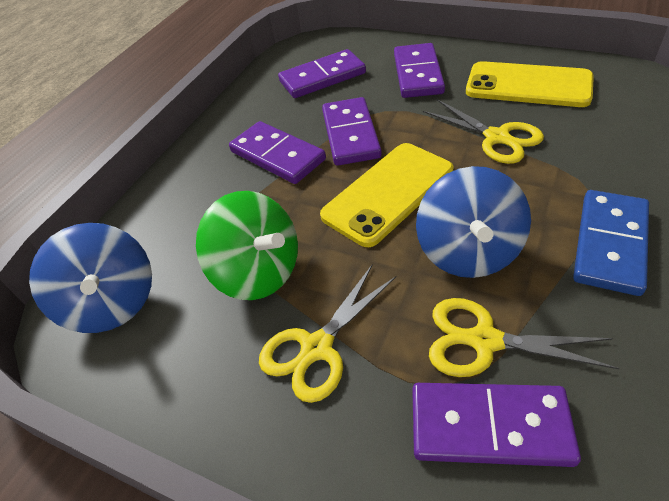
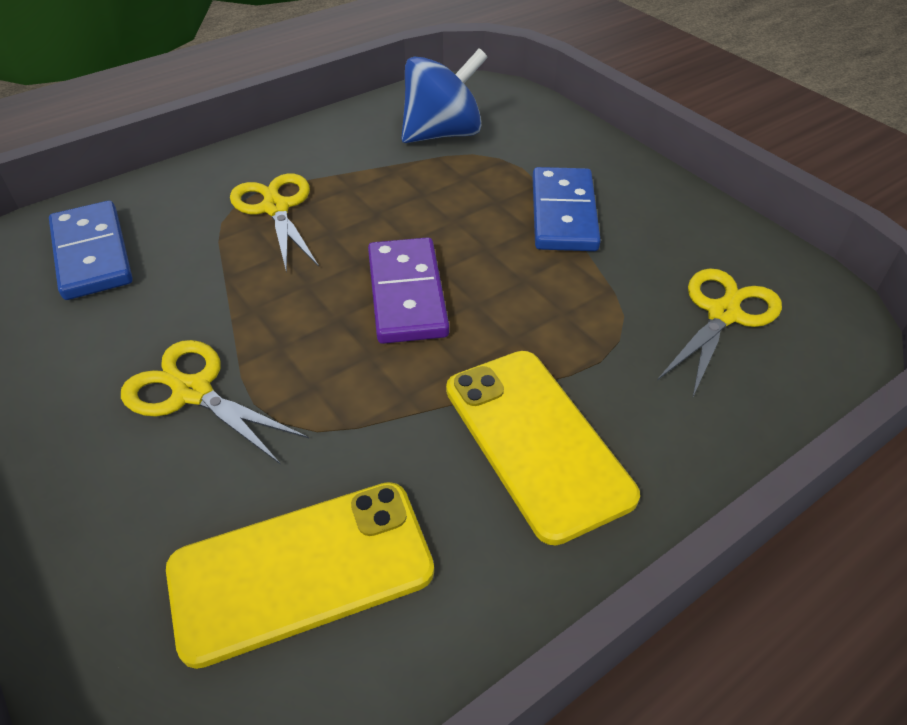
blue domino: [573,190,649,296] = 1 -> [49,201,133,300] [533,167,601,251] = 2
blue spinning top: [29,223,152,333] [416,166,531,278] = 2 -> [401,48,488,143] = 1
green spinning top: [196,191,298,300] = 1 -> none = 0
purple domino: [229,121,326,184] [278,49,366,98] [322,97,382,166] [394,43,445,98] [412,383,581,467] = 5 -> [368,237,449,344] = 1

